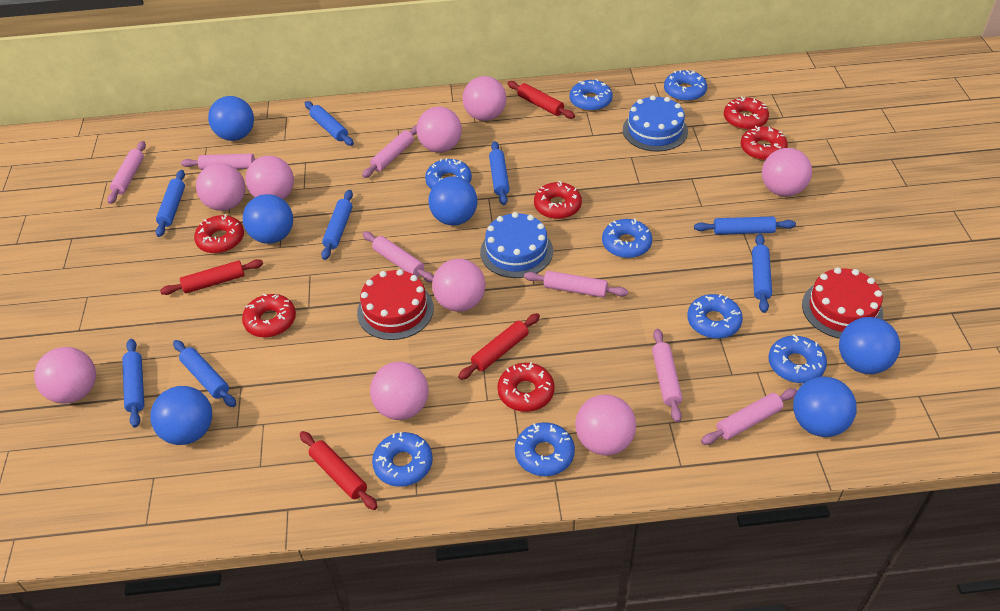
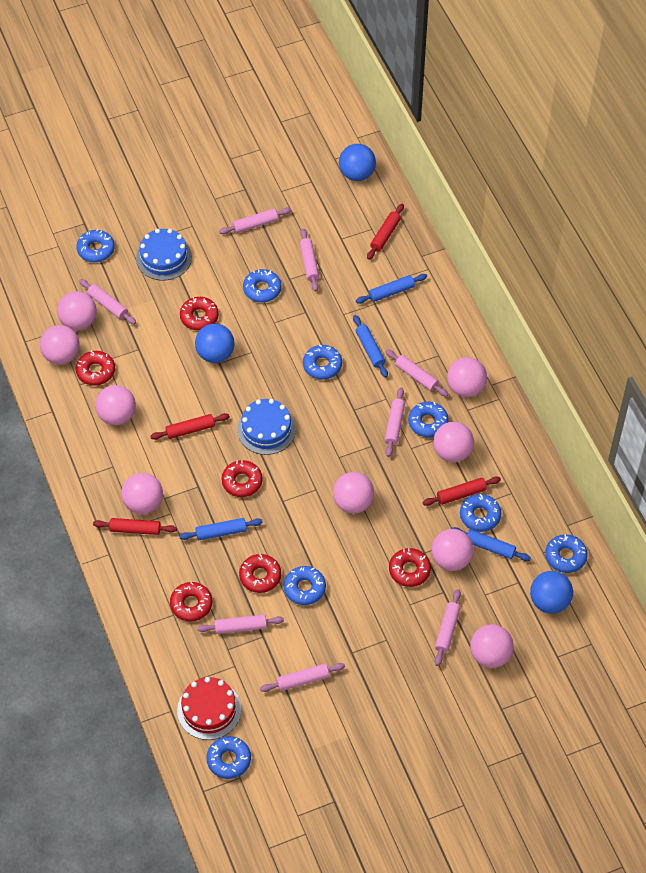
blue ball: [150,386,212,445] [208,96,254,141] [243,194,293,244] [429,176,477,226] [793,377,857,437] [839,317,900,374] = 6 -> [195,323,235,363] [339,144,376,181] [530,571,573,614] = 3
blue rolling pin: [122,339,144,428] [156,170,185,237] [173,340,236,407] [305,101,354,146] [321,190,353,260] [489,141,510,205] [694,216,796,235] [752,234,772,313] = 8 -> [179,518,263,540] [353,315,388,378] [356,274,427,304] [451,527,531,561] = 4
pink rolling pin: [107,141,146,204] [181,153,256,170] [362,125,417,178] [363,232,434,282] [524,271,628,297] [652,329,683,423] [701,388,797,445] = 7 -> [79,279,136,324] [197,615,284,634] [219,207,291,234] [260,663,345,692] [300,229,319,292] [385,350,449,397] [385,387,405,457] [435,589,461,666] = 8
red cake: [357,269,434,340] [802,267,883,339] = 2 -> [177,677,241,740] = 1

